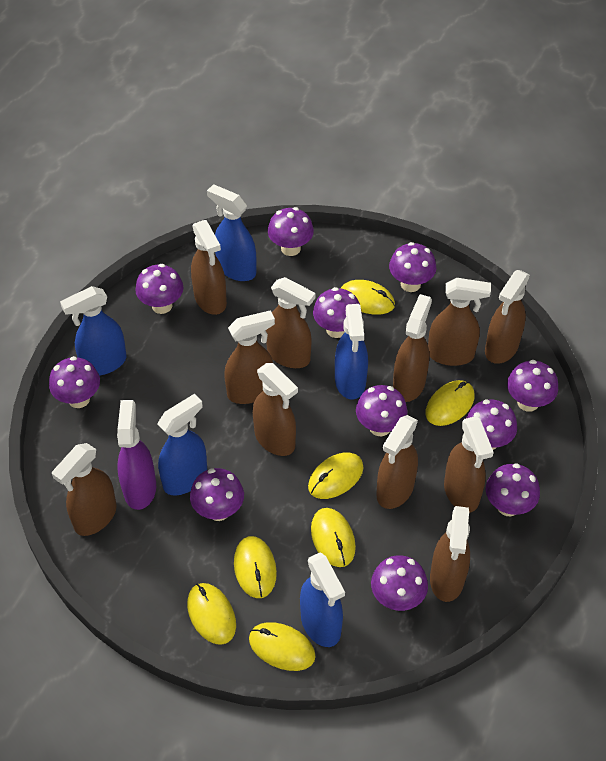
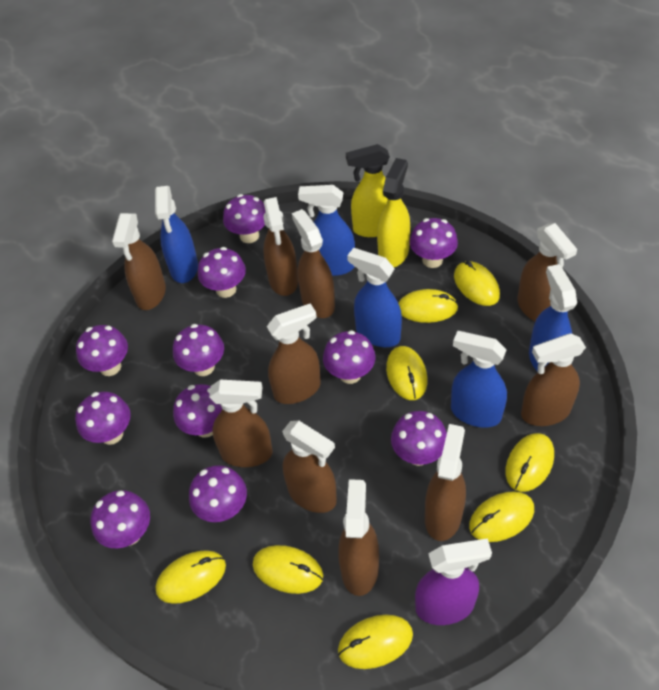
brown spray bottle: [52,443,117,536] [191,220,227,315] [224,310,275,404] [253,363,298,456] [265,277,315,368] [376,415,418,509] [393,294,432,402] [428,278,491,366] [430,506,470,602] [444,416,494,513] [485,270,530,364] = 11 -> [112,213,166,310] [209,380,273,467] [263,197,298,296] [267,303,321,404] [282,420,337,513] [292,209,335,318] [338,479,379,596] [425,424,466,541] [517,223,577,321] [521,333,586,426] = 10
yellow mouse: [187,583,236,645] [234,536,277,598] [249,622,316,671] [308,452,364,499] [311,508,356,567] [341,280,395,315] [425,380,474,426] = 7 -> [156,550,226,604] [253,545,323,594] [338,615,413,669] [386,346,428,400] [398,289,458,323] [454,261,500,306] [469,491,534,542] [505,433,554,492] = 8
yellow spray bottle: none = 0 -> [346,144,390,237] [377,158,410,267] = 2

